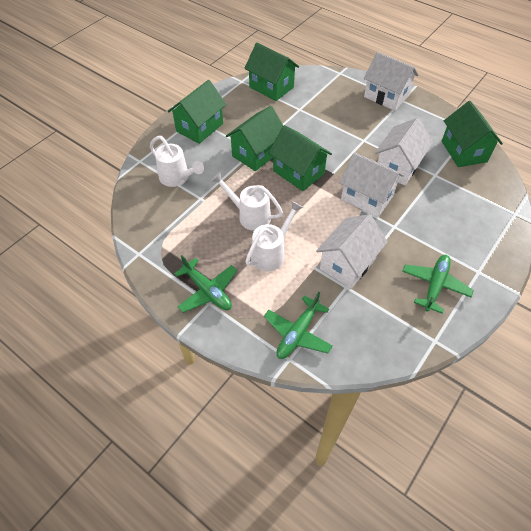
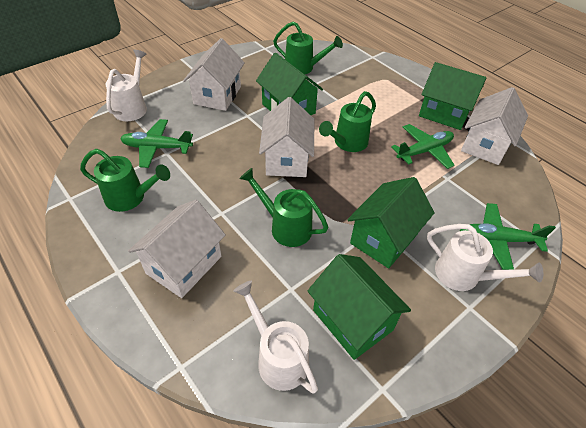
green house: [168,80,226,144] [226,106,283,171] [244,43,299,101] [268,125,332,191] [442,101,503,167] = 5 -> [256,53,323,115] [307,254,411,360] [347,177,435,269] [419,62,486,130] = 4
green watering can: none = 0 -> [80,149,170,212] [239,168,328,247] [273,22,343,74] [319,91,376,152] = 4

